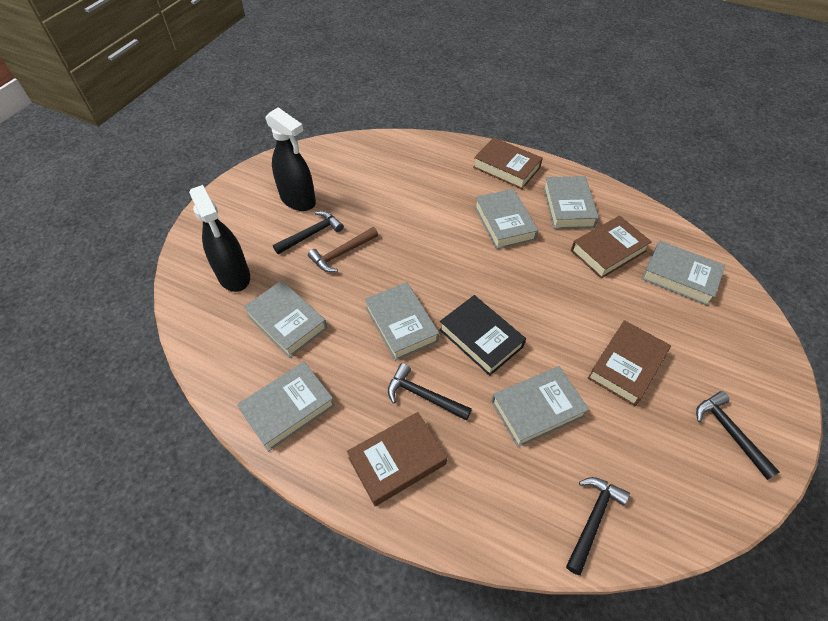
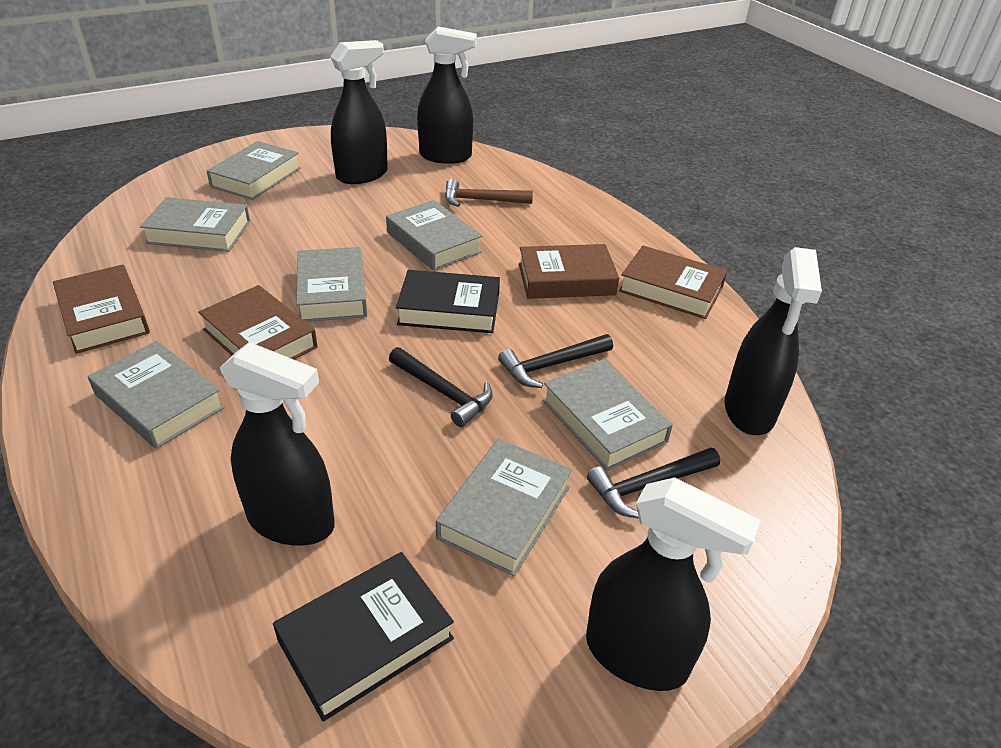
black book: [439,295,526,376] = 1 -> [273,552,454,722] [396,270,500,333] = 2
black hammer: [273,211,344,254] [388,363,472,421] [566,477,630,575] [696,391,780,480] = 4 -> [389,347,493,427] [498,334,613,388] [587,447,720,519] = 3
black spray bottle: [189,185,250,292] [265,107,316,211] = 2 -> [220,342,335,546] [330,40,388,184] [417,27,477,164] [586,477,761,691] [725,247,822,435] = 5

